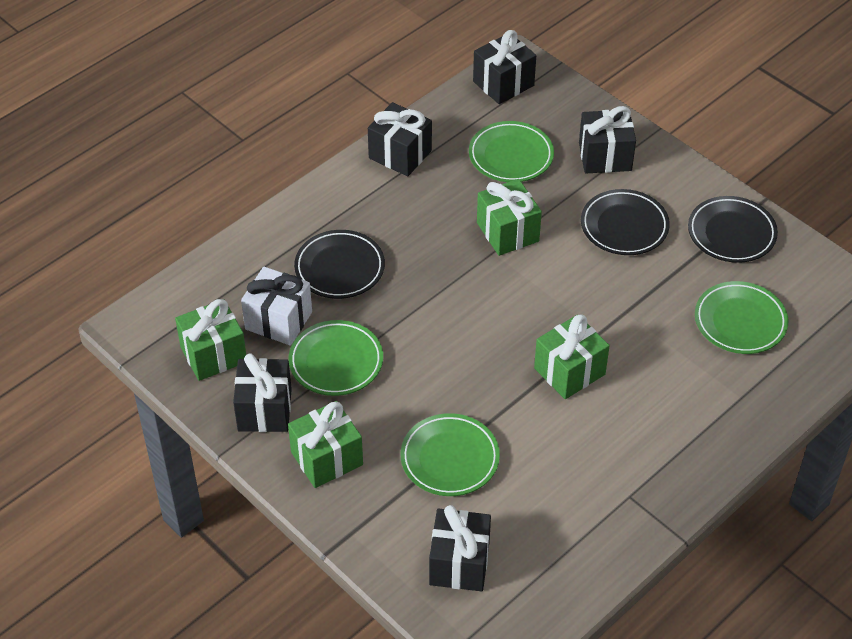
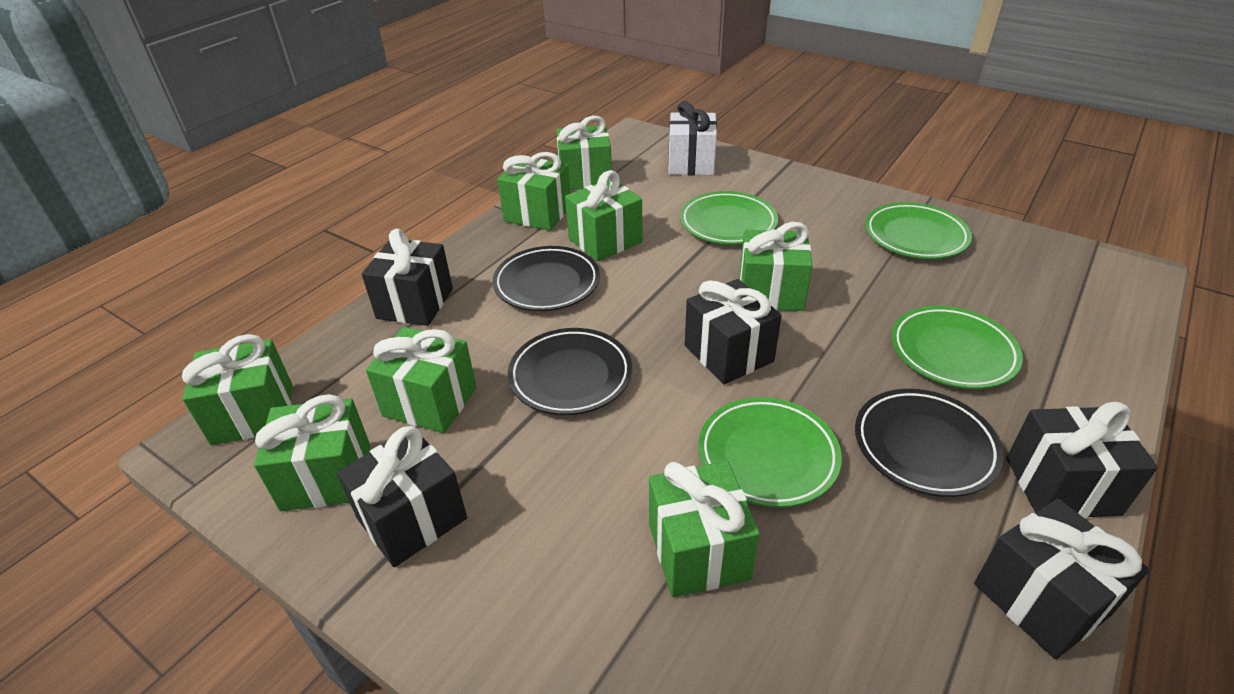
green gift: [175,299,246,381] [288,401,363,488] [477,179,542,256] [534,314,610,399] = 4 -> [182,334,293,445] [254,394,370,511] [366,327,477,433] [497,152,570,231] [556,116,612,190] [565,170,642,262] [649,461,760,597] [739,222,813,311] = 8

